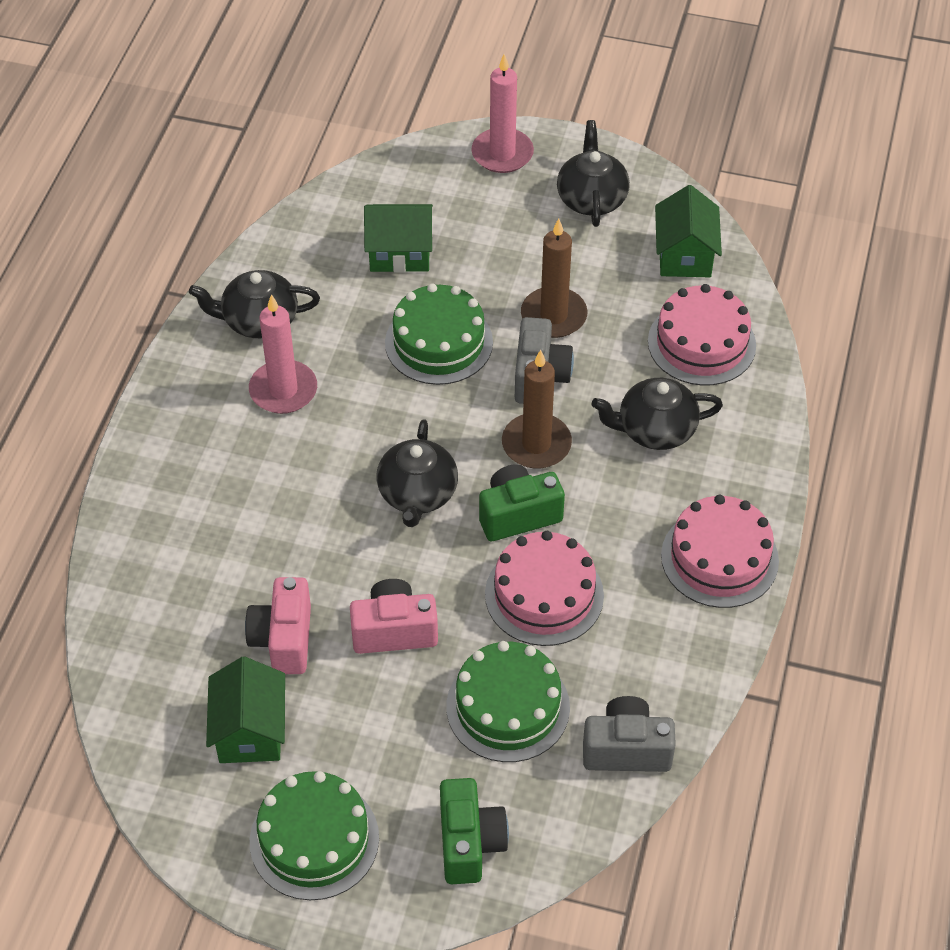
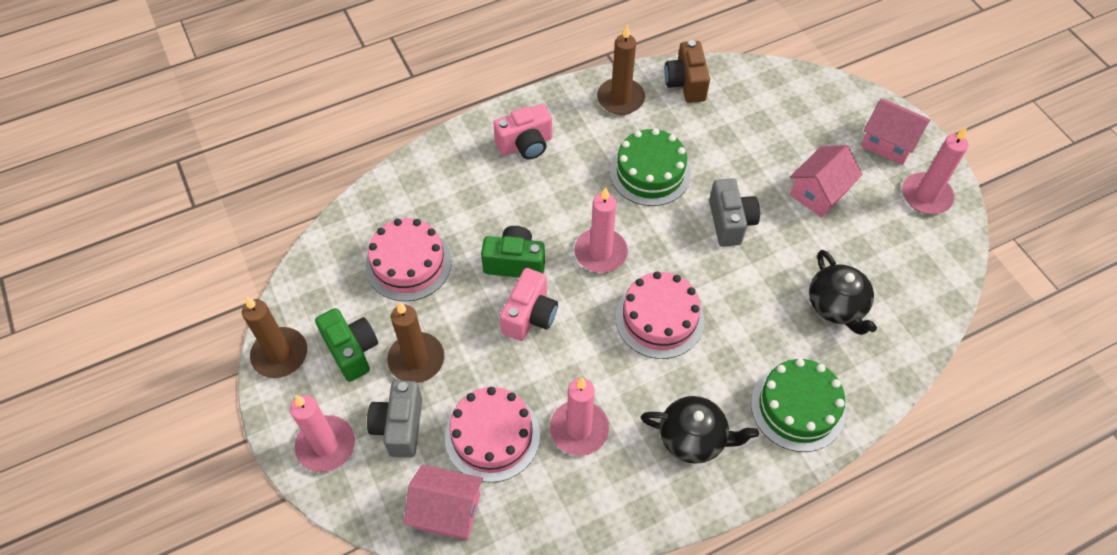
black teapot: [189,270,320,338] [376,419,458,527] [557,120,630,227] [592,378,723,450] = 4 -> [641,396,759,464] [809,250,877,335] = 2
brown camera: none = 0 -> [664,40,710,103] = 1
brown candle: [502,350,572,469] [521,219,587,338] = 2 -> [242,296,307,378] [387,302,444,383] [597,25,645,115] = 3
green cake: [250,771,379,900] [385,283,493,385] [446,641,570,762] = 3 -> [610,128,691,206] [751,359,846,452] = 2
green house: [206,657,285,763] [364,204,433,273] [655,185,722,277] = 3 -> none = 0
pink candle: [249,294,317,414] [471,54,534,173] = 2 -> [290,395,355,472] [550,378,609,456] [575,187,628,273] [902,126,969,214] = 4
pink house: none = 0 -> [404,465,483,540] [790,145,863,217] [861,99,931,165] = 3

